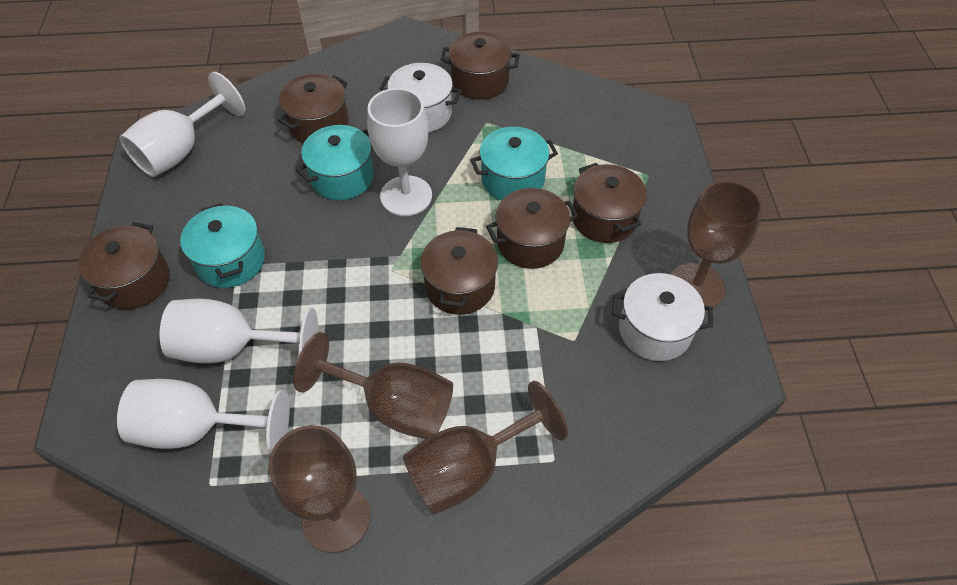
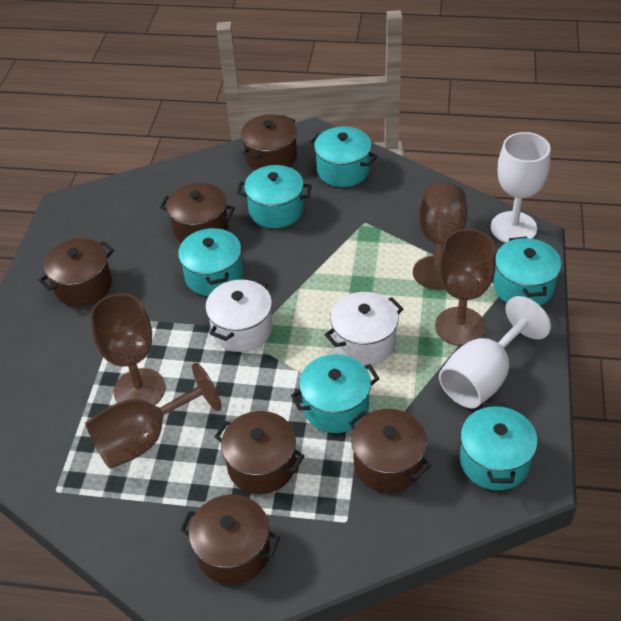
turquoise pot: [180,203,265,288] [296,125,374,200] [470,127,558,200] = 3 -> [178,227,243,296] [237,165,312,228] [291,354,379,433] [309,127,378,187] [460,403,538,490] [493,236,561,306] = 6
white goblet: [117,379,290,455] [120,72,246,177] [159,299,318,363] [367,88,432,216] = 4 -> [439,296,551,408] [491,132,550,243] = 2

